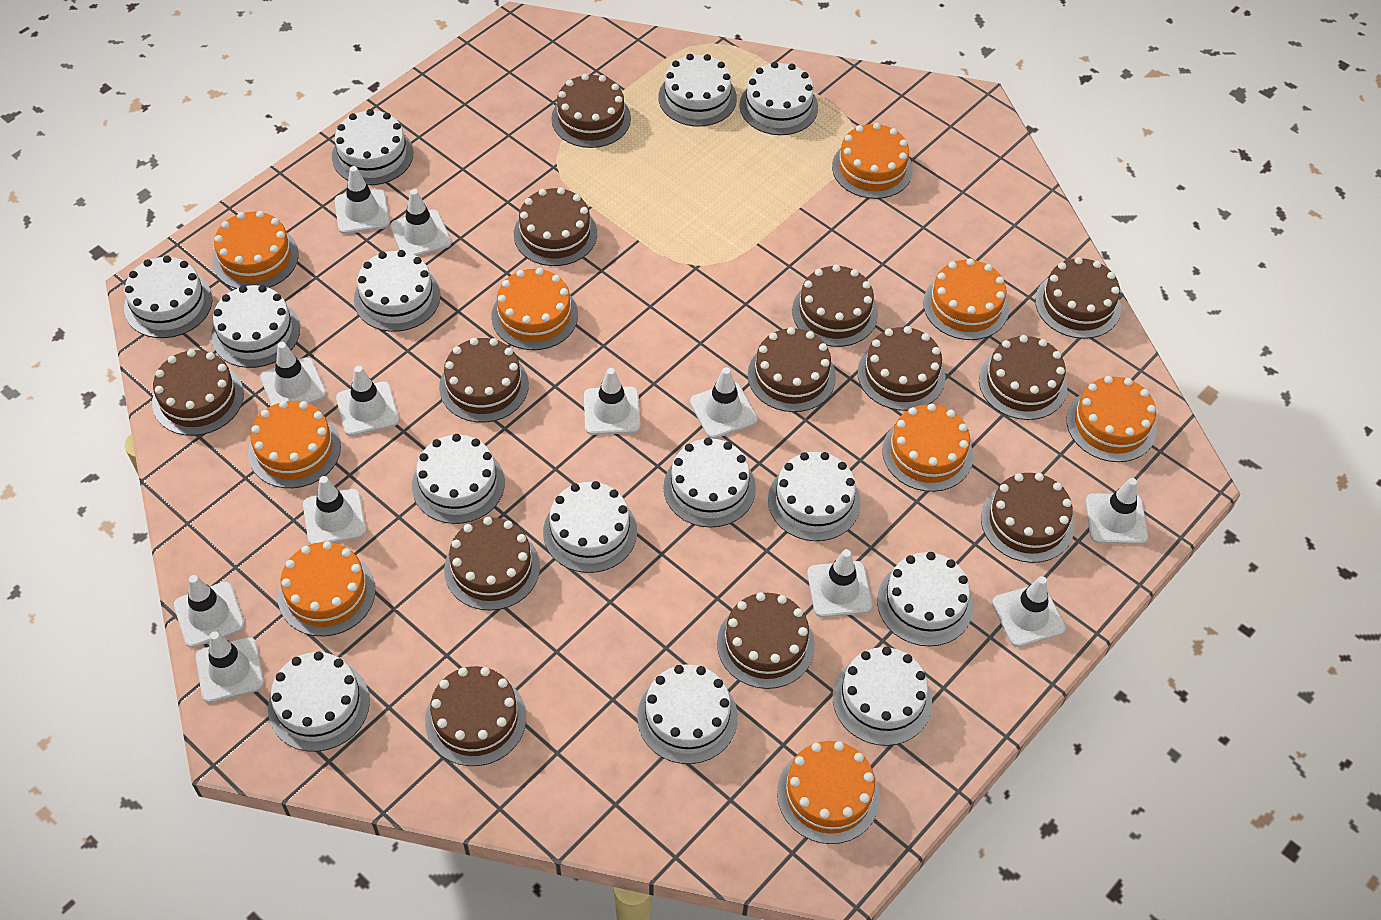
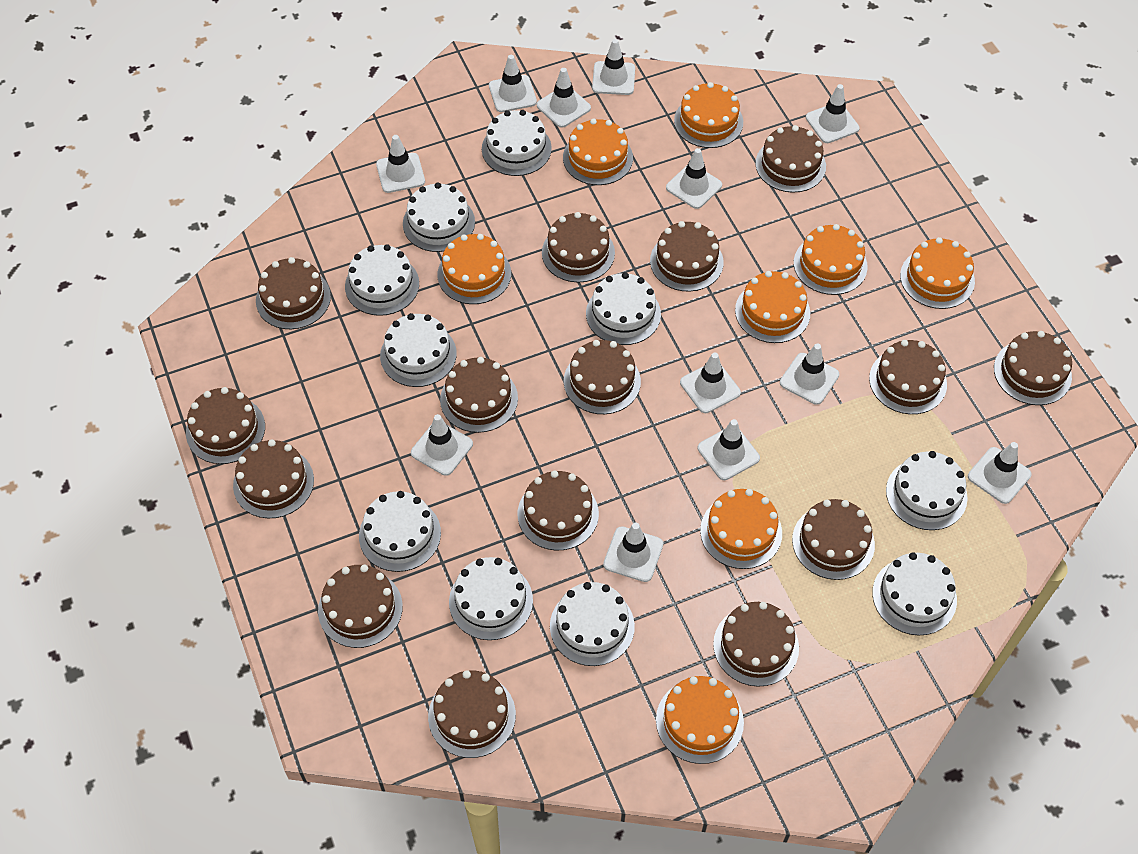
brown cake: [152,349,244,436] [425,666,526,766] [439,338,529,423] [444,517,540,611] [514,187,597,266] [551,74,631,148] [717,592,815,689] [748,327,836,412] [792,264,878,347] [857,326,946,411] [979,335,1067,420] [981,473,1074,563] [1035,257,1121,339] = 13 -> [186,387,265,464] [233,439,314,518] [256,257,331,329] [318,565,403,648] [428,670,516,758] [440,357,518,433] [518,470,599,550] [542,212,615,282] [564,340,641,414] [650,221,724,292] [713,602,799,687] [755,125,826,193] [792,499,875,580] [869,340,947,414] [994,331,1072,405] = 15
orange cake: [212,211,299,289] [248,401,341,488] [278,541,376,636] [492,268,578,350] [777,741,880,844] [832,123,913,199] [882,403,973,492] [923,258,1009,340] [1067,376,1157,462] = 9 -> [438,234,511,304] [563,118,633,185] [656,676,744,764] [674,82,743,148] [700,489,782,569] [735,271,810,343] [794,224,868,295] [900,237,975,309] = 8
white cake: [124,255,212,338] [211,285,300,368] [268,651,370,752] [332,109,413,185] [354,250,440,332] [412,434,505,524] [543,481,637,573] [637,664,738,764] [659,54,737,126] [663,437,756,528] [740,62,818,135] [768,452,861,541] [833,647,932,746] [877,552,973,646] = 14 -> [345,244,419,316] [359,491,441,572] [380,313,457,387] [403,182,475,252] [449,557,533,640] [482,110,552,176] [550,582,635,666] [586,272,661,345] [872,552,957,636] [886,451,968,530] = 10

